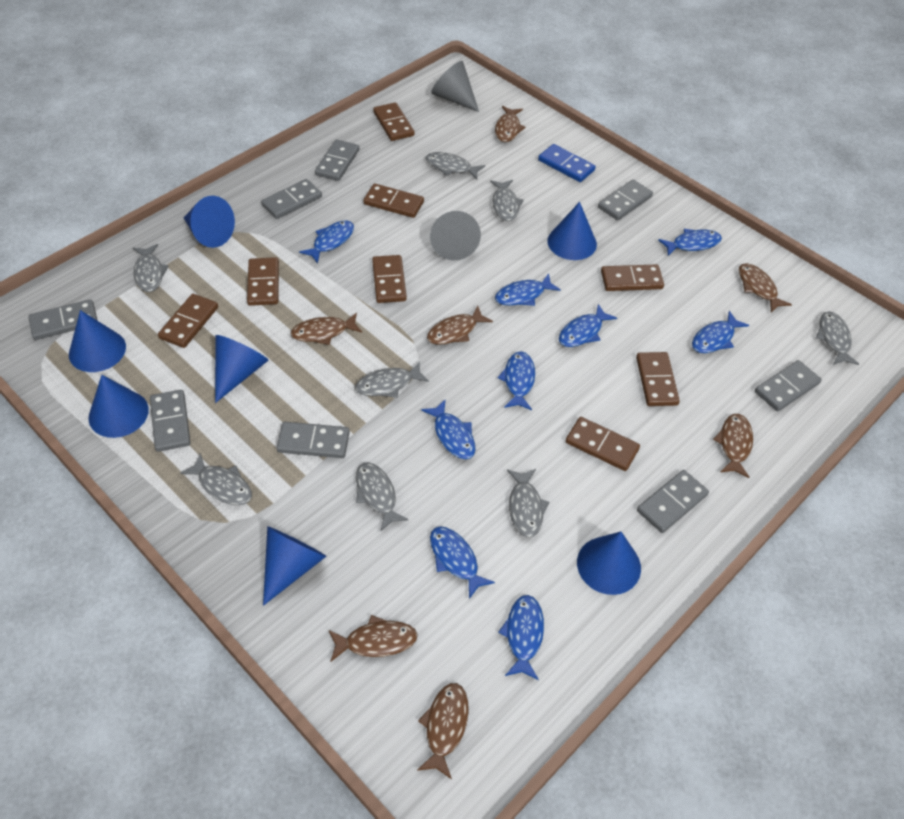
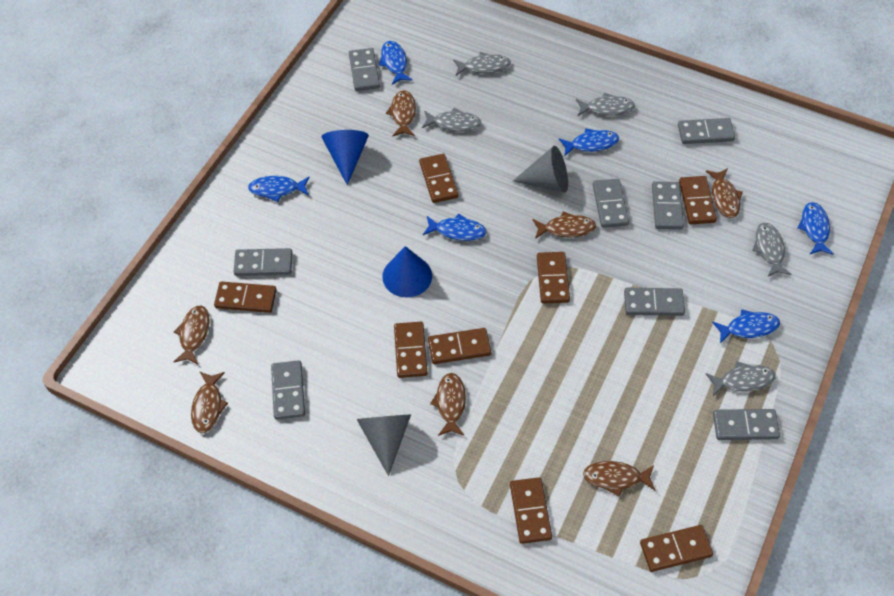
blue cone: [69,310,126,372] [88,375,149,438] [184,196,235,248] [215,335,268,403] [263,526,327,606] [547,202,597,260] [577,532,641,595] = 7 -> [321,130,369,185] [382,246,432,297] = 2
blue domino: [538,144,595,182] = 1 -> none = 0
blue fish: [299,220,354,264] [421,399,475,459] [430,526,495,599] [495,273,561,306] [498,351,535,410] [498,595,544,680] [559,304,617,347] [658,229,722,256] [692,311,749,353] = 9 -> [248,176,310,202] [379,41,413,84] [423,213,487,241] [559,128,619,156] [712,309,780,343] [798,202,834,255] = 6
grey fish: [133,244,169,292] [180,453,252,505] [355,361,429,398] [356,462,409,531] [425,152,485,179] [490,180,524,221] [507,469,549,538] [816,311,859,365] = 8 -> [422,108,481,131] [453,52,511,76] [576,93,635,116] [706,361,776,396] [752,223,791,277] = 5

